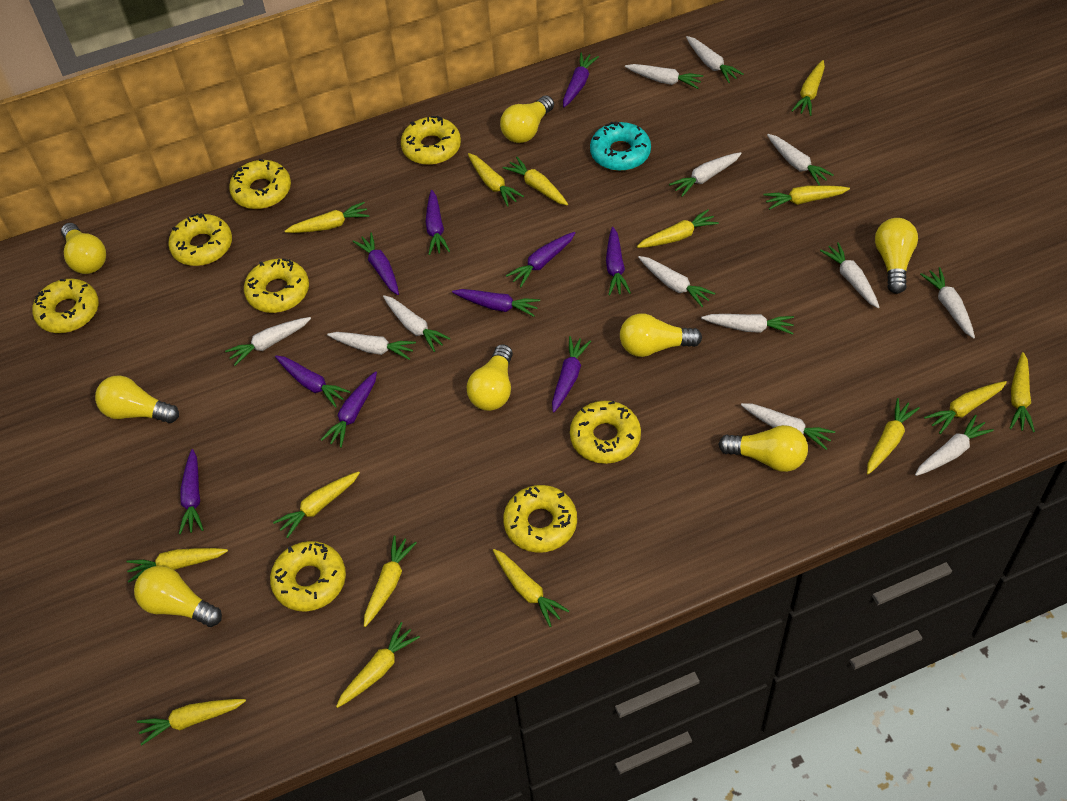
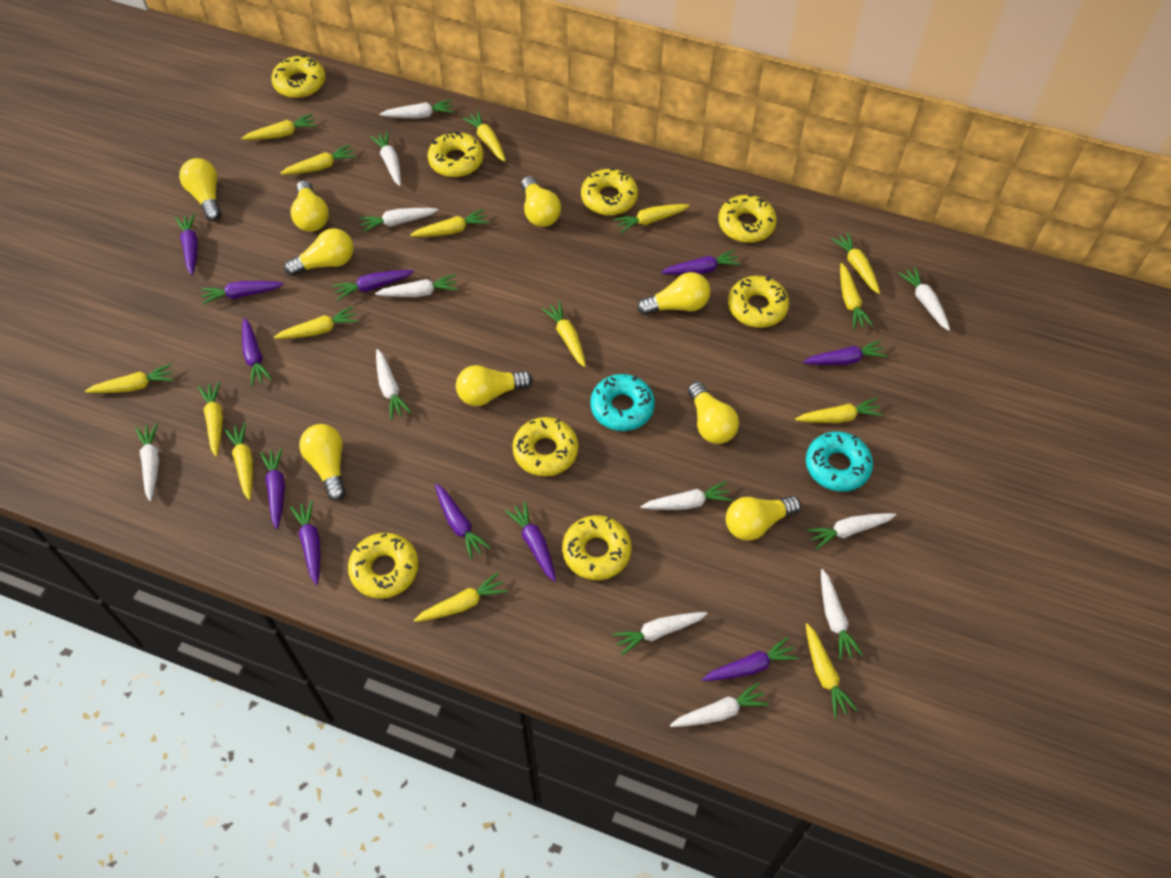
purple carrot: [179,449,204,534] [275,355,351,408] [321,371,377,448] [352,233,399,295] [425,190,450,255] [452,289,540,317] [506,232,575,287] [552,336,591,412] [563,52,599,107] [606,227,631,295] = 10 -> [175,213,198,275] [201,281,284,305] [242,318,272,386] [260,448,285,529] [290,500,320,585] [332,270,414,301] [435,484,491,559] [505,501,556,582] [661,249,741,275] [702,637,798,681] [803,340,888,365] = 11
turquoise donut: [590,121,651,171] = 1 -> [590,374,655,431] [806,432,873,492] = 2
white carrot: [225,317,311,366] [327,332,416,360] [383,295,451,352] [625,64,703,89] [638,256,715,307] [669,152,742,197] [686,36,744,83] [701,314,794,335] [741,403,835,450] [767,134,834,185] [820,242,880,308] [915,415,994,476] [920,267,975,339] = 13 -> [135,423,159,501] [359,208,438,233] [370,131,401,186] [375,274,458,297] [376,349,412,420] [380,100,454,119] [613,612,707,656] [641,481,733,510] [670,682,769,727] [807,513,896,550] [821,569,863,661] [898,267,950,331] = 12
yellow light bulb: [61,223,106,274] [95,376,179,423] [134,566,222,627] [467,344,513,411] [500,95,554,143] [620,313,702,357] [718,425,808,472] [875,218,918,294] = 8 -> [179,158,221,221] [284,228,354,276] [291,180,329,232] [299,424,346,501] [456,365,533,406] [521,176,561,227] [637,272,710,315] [688,382,739,444] [726,496,801,541] = 9

